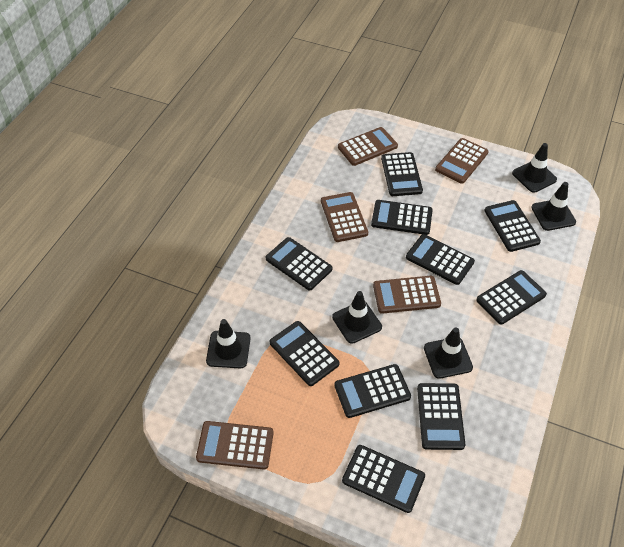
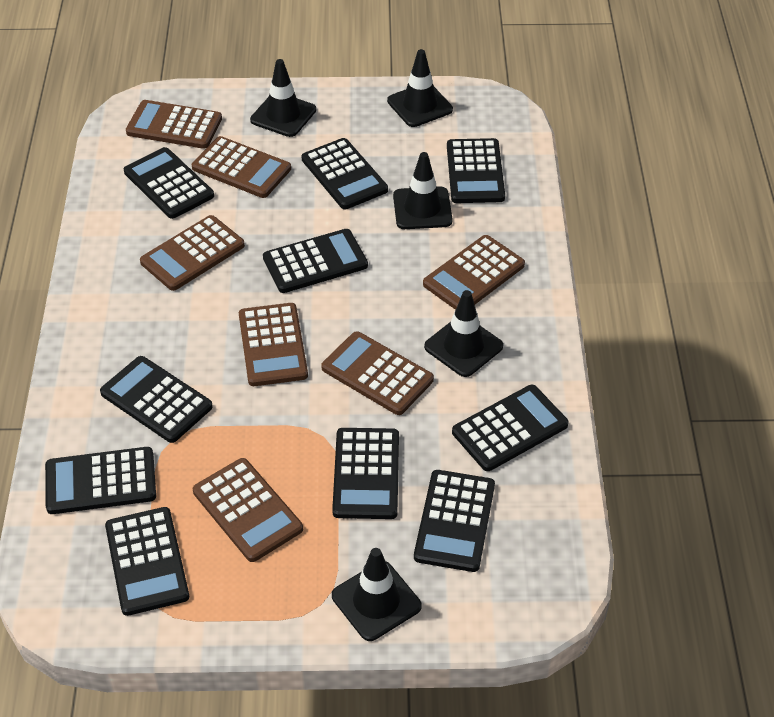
brown calculator: [196,421,274,469] [321,192,368,242] [338,127,398,166] [373,276,441,314] [435,138,489,184] = 5 -> [126,100,222,149] [140,215,245,291] [192,136,291,198] [193,458,303,562] [239,303,308,386] [321,331,434,415] [423,235,525,310] = 7

